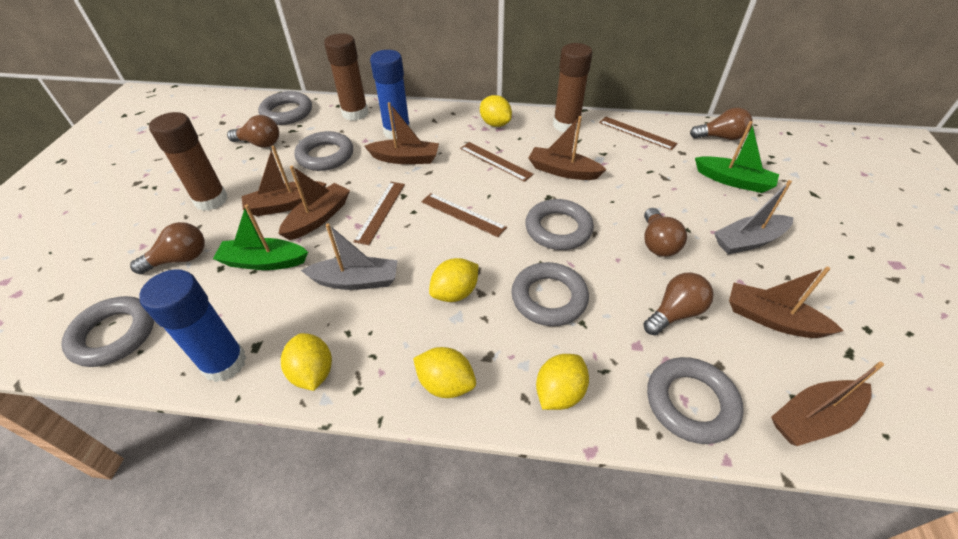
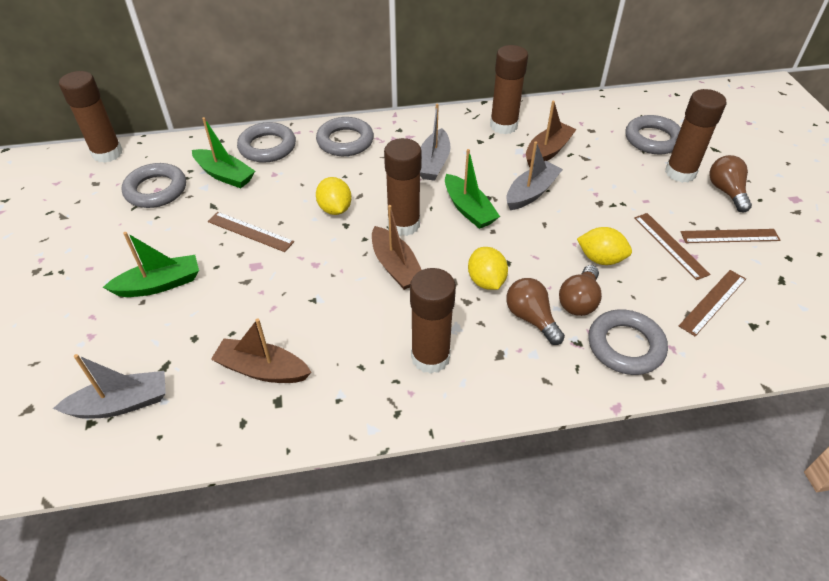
blue glue stick: [139,269,247,382] [370,50,410,139] = 2 -> none = 0
brown boat: [242,146,327,216] [278,166,350,240] [364,102,439,164] [528,116,607,180] [729,267,843,338] [771,362,884,446] = 6 -> [211,318,312,383] [372,205,421,290] [526,101,577,167] = 3
brown glue stick: [149,112,228,211] [324,33,368,121] [553,43,593,132] = 3 -> [59,71,123,163] [384,138,422,236] [410,268,456,374] [490,45,528,134] [665,89,726,183] = 5
brown light bulb: [130,222,205,274] [227,115,279,148] [644,208,687,257] [644,273,714,335] [690,107,753,140] = 5 -> [507,278,565,345] [559,265,602,316] [709,155,752,212] = 3
green boat: [213,205,308,270] [695,121,779,193] = 2 -> [103,232,199,297] [192,117,255,188] [445,149,500,229] = 3
grey boat: [301,224,398,290] [714,180,794,254] = 2 -> [53,354,166,419] [420,104,450,181] [506,141,563,210] = 3
grey ring: [61,296,154,367] [258,91,312,125] [294,131,353,171] [511,262,589,326] [525,199,594,250] [647,357,744,444] = 6 -> [122,163,186,208] [237,122,296,163] [316,117,374,156] [588,309,668,375] [625,115,681,154] = 5
yellow lemon: [281,333,332,391] [413,347,476,398] [429,258,478,302] [480,95,512,127] [536,354,589,410] = 5 -> [316,177,352,215] [468,247,508,290] [577,227,632,265] = 3

